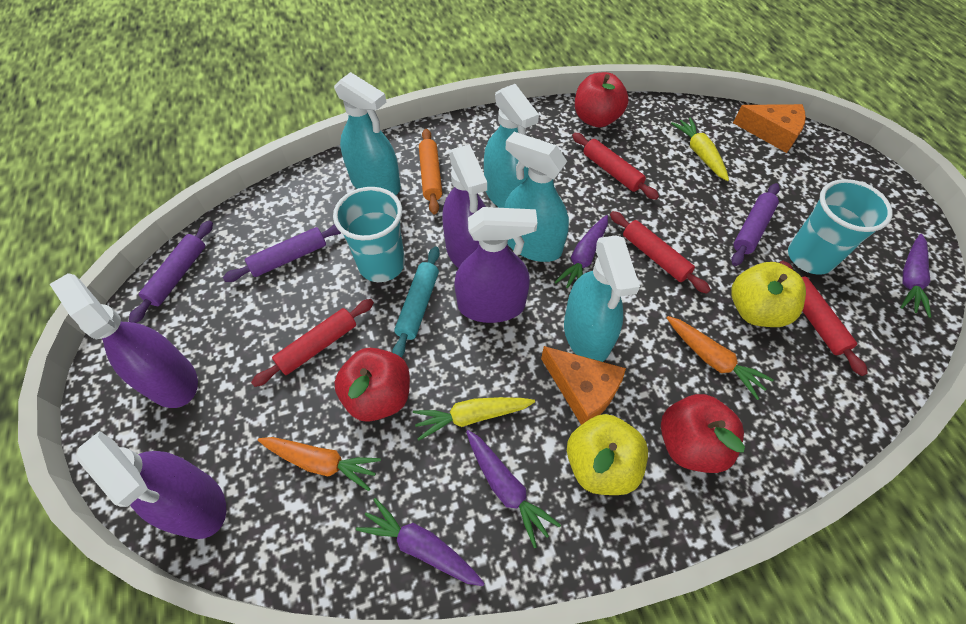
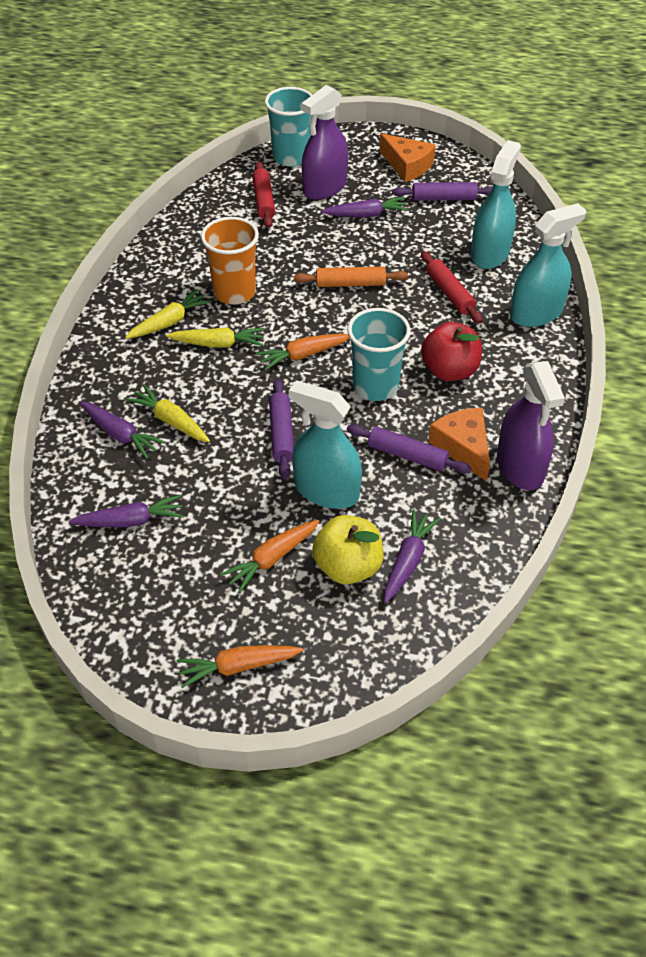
orange carrot: [258,437,381,491] [666,316,774,400] = 2 -> [177,645,303,688] [221,520,319,593] [256,334,350,371] = 3
orange cup: none = 0 -> [201,217,259,305] = 1
purple spray bottle: [50,273,198,408] [76,431,226,539] [442,144,487,268] [454,207,538,323] = 4 -> [302,85,348,200] [497,361,565,490] = 2
red apple: [334,348,410,422] [575,72,629,127] [661,394,745,473] = 3 -> [421,322,482,381] = 1
red rolling pin: [251,299,374,387] [572,133,659,200] [610,211,711,294] [779,261,868,376] = 4 -> [252,161,275,228] [421,251,483,324] = 2
turquoise rolling pin: [392,246,440,357] = 1 -> none = 0
turquoise spray bottle: [334,72,401,195] [484,84,539,208] [504,132,569,262] [564,235,640,362] = 4 -> [289,380,362,509] [471,140,521,269] [510,203,586,327] = 3
yellow apple: [567,414,648,495] [731,262,806,327] = 2 -> [312,515,384,584] = 1
yellow carrot: [413,397,535,441] [671,117,729,181] = 2 -> [125,289,211,339] [126,385,210,442] [166,327,264,348] = 3

